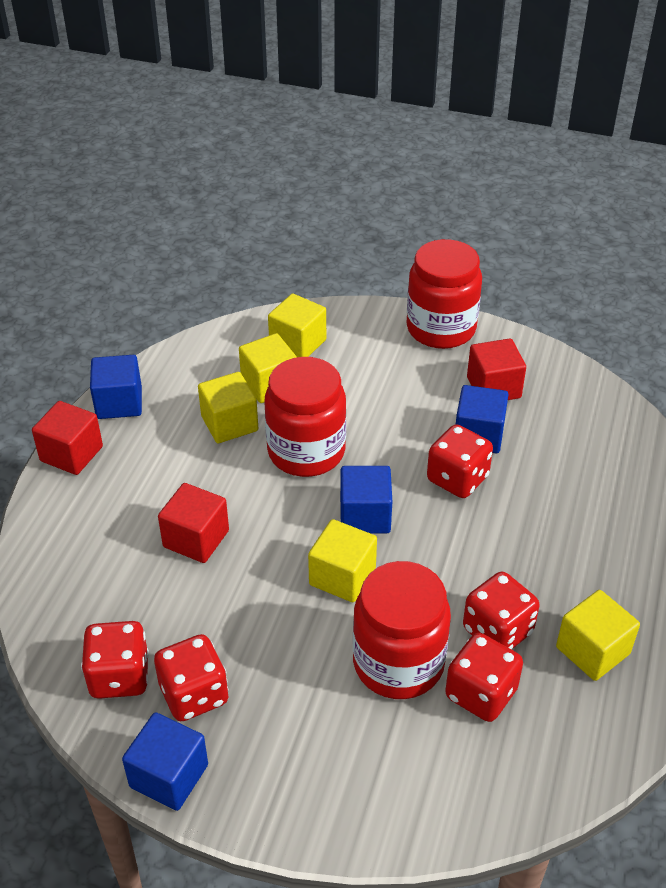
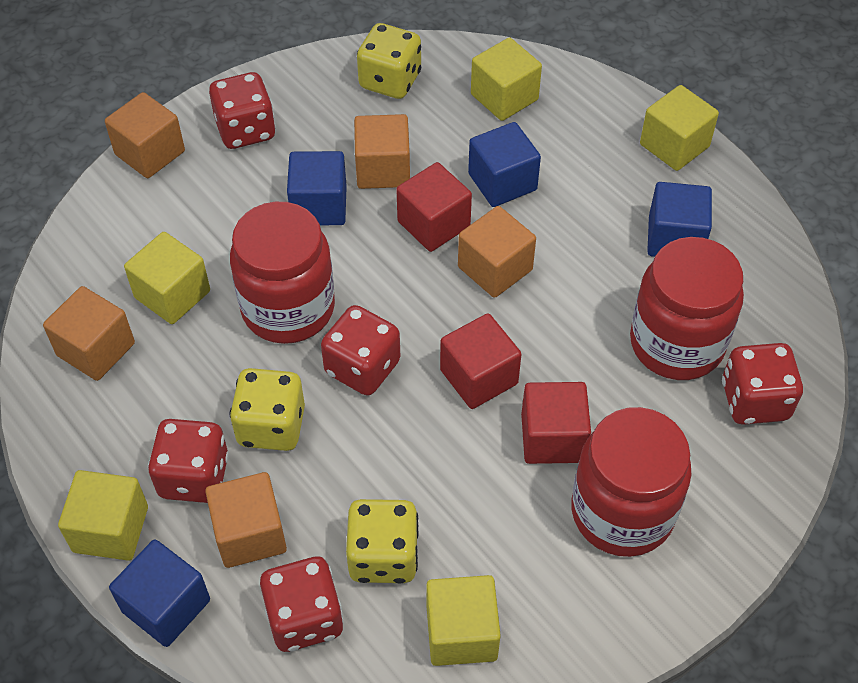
orange cube: none = 0 -> [43,286,135,381] [105,92,185,178] [205,472,287,568] [354,114,410,189] [458,206,536,298] = 5
yellow dice: none = 0 -> [230,368,305,451] [346,499,419,584] [357,23,421,99] = 3

